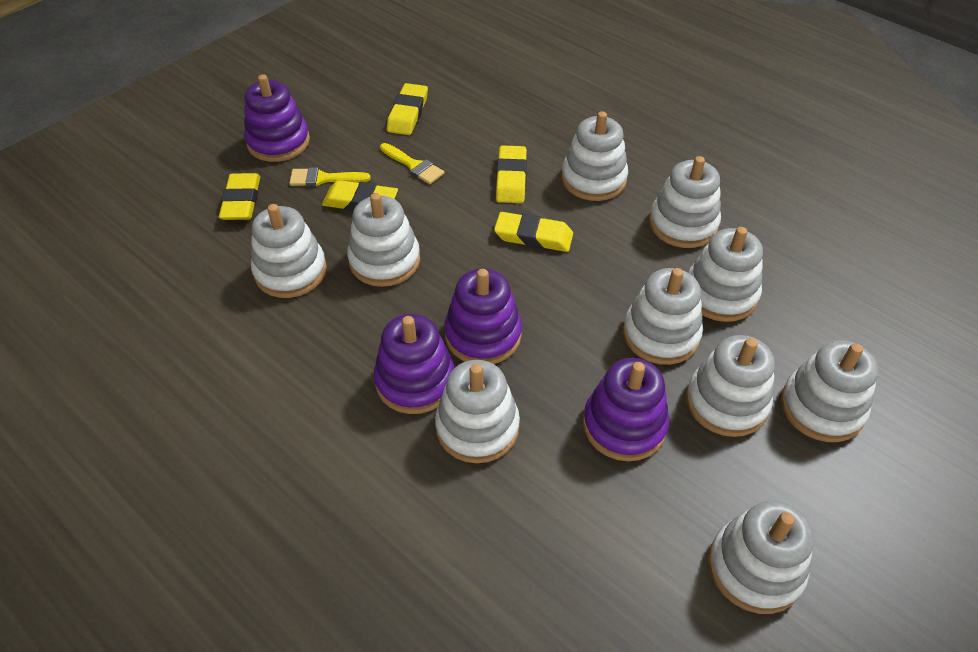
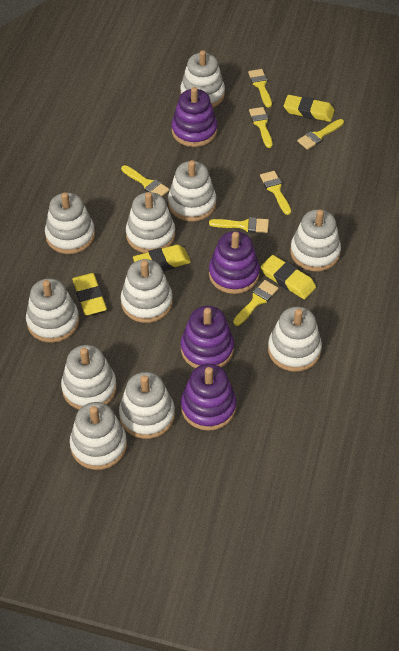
white stacking toy: [251,204,327,298] [347,193,420,287] [435,360,520,463] [562,111,628,201] [623,268,703,365] [649,156,721,248] [686,335,775,437] [688,227,763,322] [708,501,814,614] [781,340,878,442] = 10 -> [26,278,79,343] [45,192,95,254] [61,345,117,410] [70,402,127,470] [119,372,175,439] [121,259,173,323] [126,192,175,253] [168,160,216,222] [180,50,225,108] [268,307,322,372] [290,209,341,271] = 11
yellow brush: [289,167,371,186] [380,143,444,184] = 2 -> [121,165,170,196] [209,217,269,233] [233,280,279,326] [248,69,272,108] [249,107,273,148] [260,171,291,215] [297,119,344,150] = 7
yellow eraser: [219,173,260,220] [322,180,398,211] [387,83,428,135] [494,212,573,252] [496,145,527,203] = 5 -> [72,273,107,315] [133,245,191,271] [261,255,316,299] [284,95,335,122] = 4

